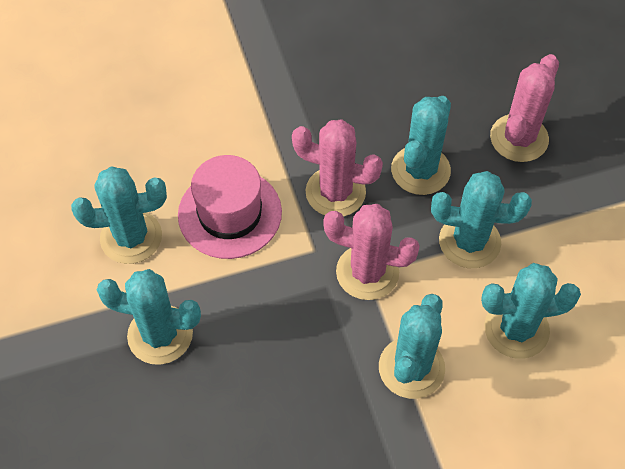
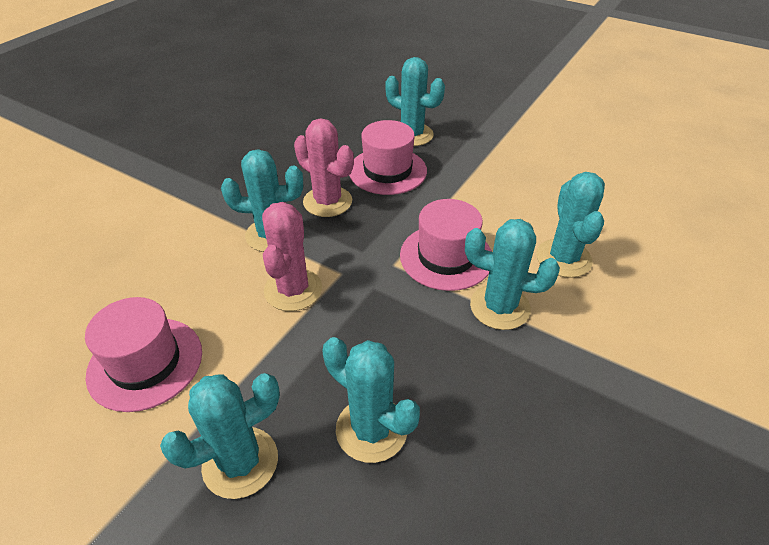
pink cactus: [292,119,383,217] [323,204,420,300] [490,54,559,162] = 3 -> [262,202,322,311] [294,118,354,217] = 2
pink hat: [178,155,282,259] = 1 -> [85,297,202,412] [349,120,427,195] [400,199,492,291] = 3

